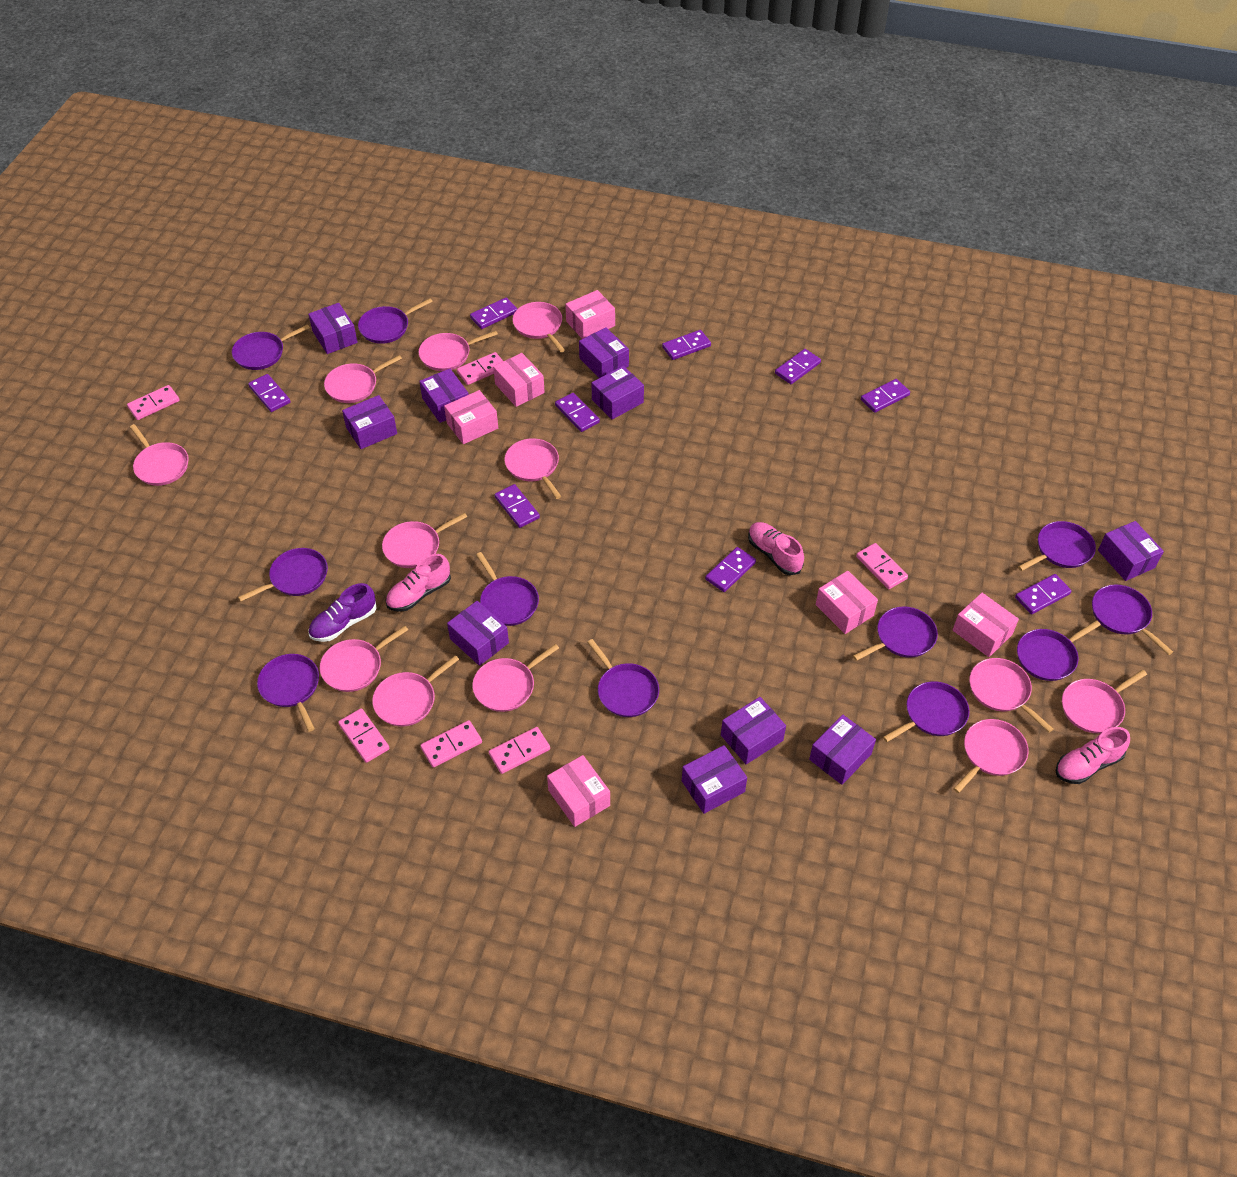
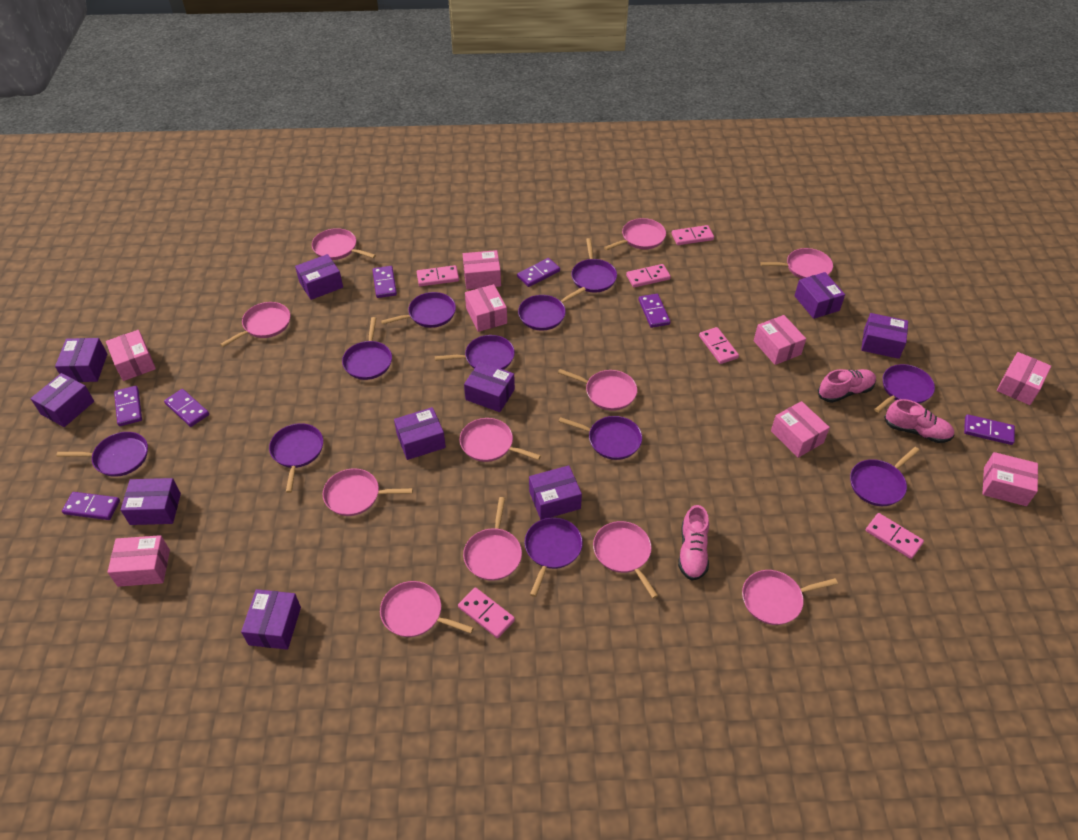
pink box: [444,390,498,444] [493,353,545,407] [547,755,610,827] [565,290,615,339] [816,571,878,634] [953,593,1019,657] = 6 -> [106,330,156,381] [108,535,170,587] [463,250,501,289] [465,284,507,332] [754,315,806,365] [771,401,830,458] [983,452,1038,506] [997,352,1051,405] = 8
pink pan: [130,424,189,486] [320,626,408,692] [324,355,402,403] [372,655,459,727] [382,513,467,568] [419,331,498,371] [472,644,559,712] [505,438,561,499] [513,302,565,352] [953,719,1029,793] [969,658,1053,732] [1062,670,1147,733] = 12 -> [220,302,290,347] [312,228,376,260] [323,468,413,516] [380,581,474,637] [460,418,541,462] [463,497,522,581] [558,369,637,411] [593,521,658,598] [604,218,666,250] [742,570,838,625] [760,248,833,279] = 11
purple domino: [248,374,291,412] [470,298,517,329] [495,484,540,528] [555,393,600,432] [662,330,711,360] [705,547,756,592] [775,349,821,384] [861,379,910,413] [1015,574,1072,614] = 9 -> [62,492,120,520] [114,386,142,426] [164,389,209,427] [373,266,397,298] [517,258,560,287] [639,294,671,328] [964,414,1015,445] = 7
purple shoe: [308,583,376,642] = 1 -> none = 0

